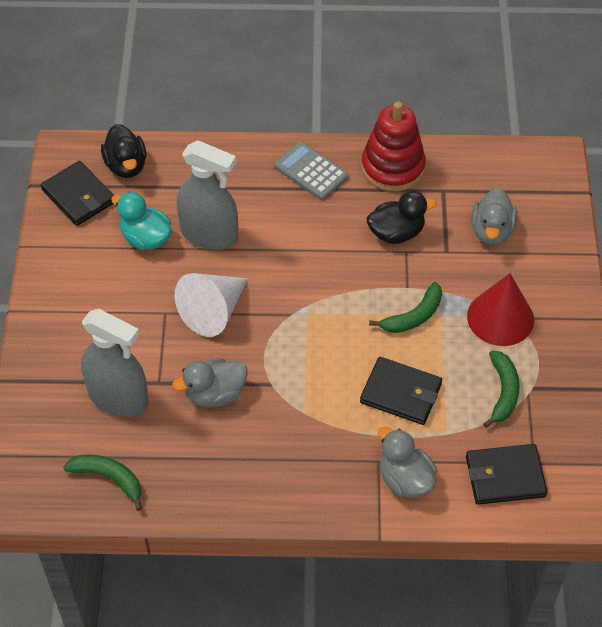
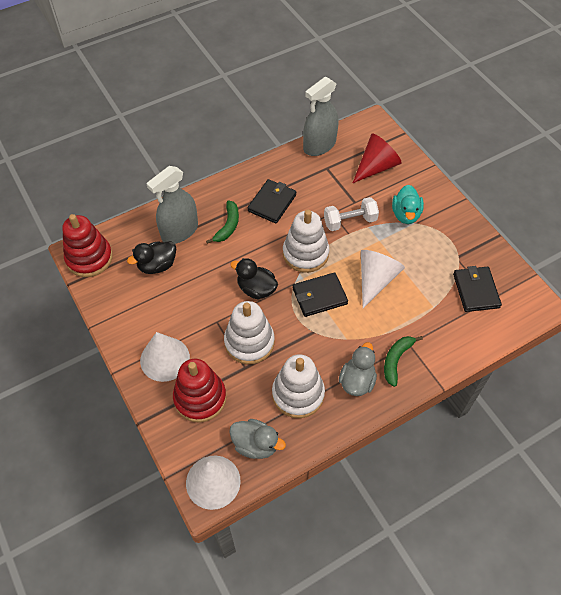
green banana: [63,454,142,511] [369,282,442,333] [483,351,520,428] = 3 -> [206,200,239,244] [384,336,423,387] = 2
grey calculator: [274,142,349,200] = 1 -> none = 0
grey duck: [172,358,248,407] [378,427,437,498] [471,188,517,245] = 3 -> [229,419,286,459] [339,342,377,396] = 2
red stacking toy: [362,101,426,192] = 1 -> [62,214,113,277] [173,359,226,422] = 2
white cone: [175,273,248,337] = 1 -> [140,332,190,382] [186,456,240,510] [361,250,405,308] = 3
white dumbbell: none = 0 -> [324,197,379,231] = 1
white stacking toy: none = 0 -> [224,301,275,364] [272,354,325,418] [283,210,329,273] = 3

